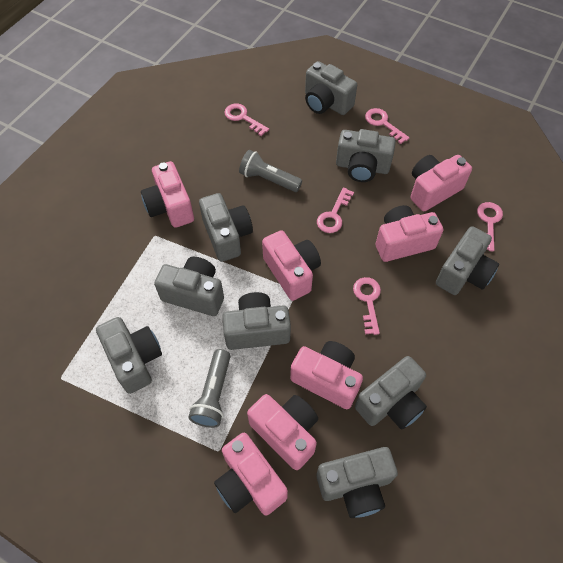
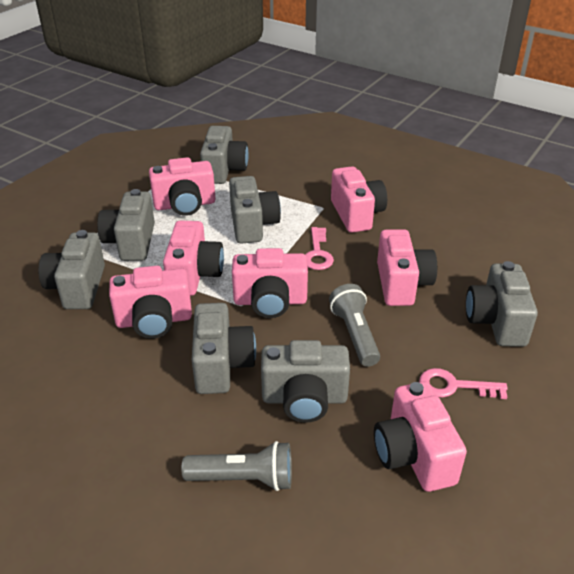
grey camera: [96,317,162,394] [154,257,224,316] [199,193,253,262] [222,292,291,350] [305,61,357,115] [316,447,398,518] [336,129,396,182] [355,356,427,430] [436,226,499,295] = 9 -> [38,230,105,309] [97,189,155,261] [192,303,256,394] [200,126,249,184] [229,176,281,244] [261,340,350,423] [466,261,538,347] = 7
pink key: [224,103,269,136] [317,187,354,233] [353,277,381,335] [365,108,410,144] [477,202,503,252] = 5 -> [305,227,334,270] [419,368,508,399] = 2

